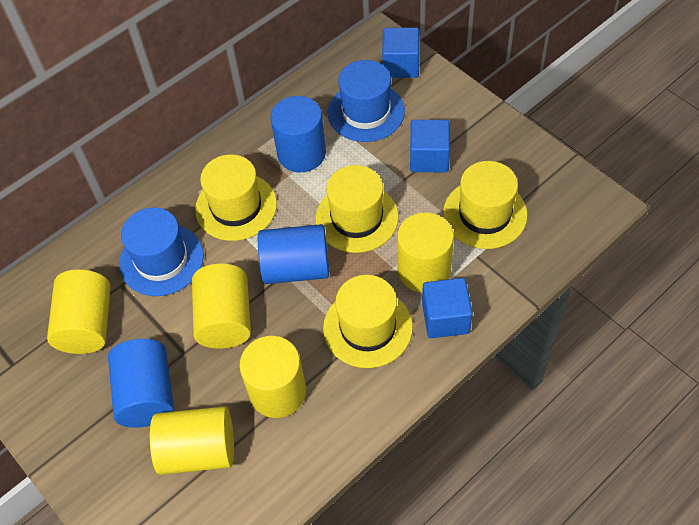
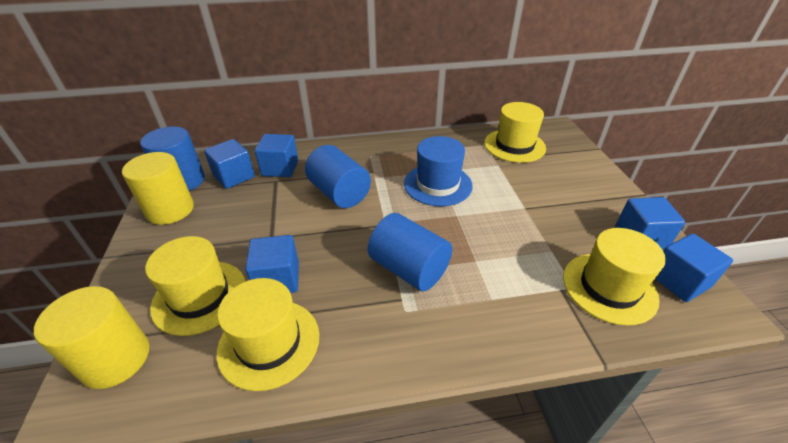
blue cube: [382,27,419,78] [410,120,450,172] [422,278,473,338] = 3 -> [204,139,255,189] [245,235,299,293] [255,134,299,177] [616,197,685,250] [655,233,733,302] = 5
blue hat: [119,208,204,296] [328,60,405,142] = 2 -> [404,136,473,206] = 1
yellow cylinder: [47,270,111,354] [150,406,234,475] [192,264,251,349] [239,336,306,418] [397,212,454,293] = 5 -> [34,286,149,389] [122,152,194,225] = 2

